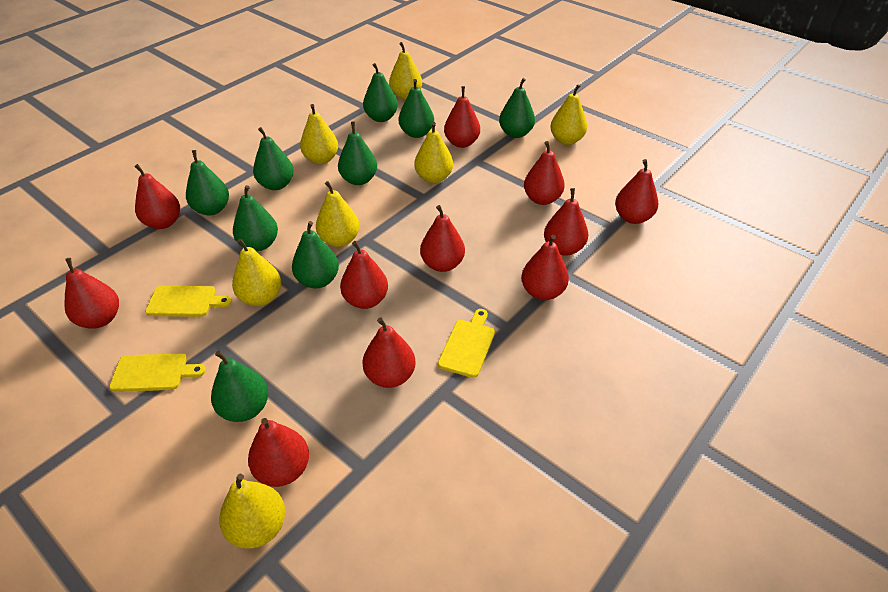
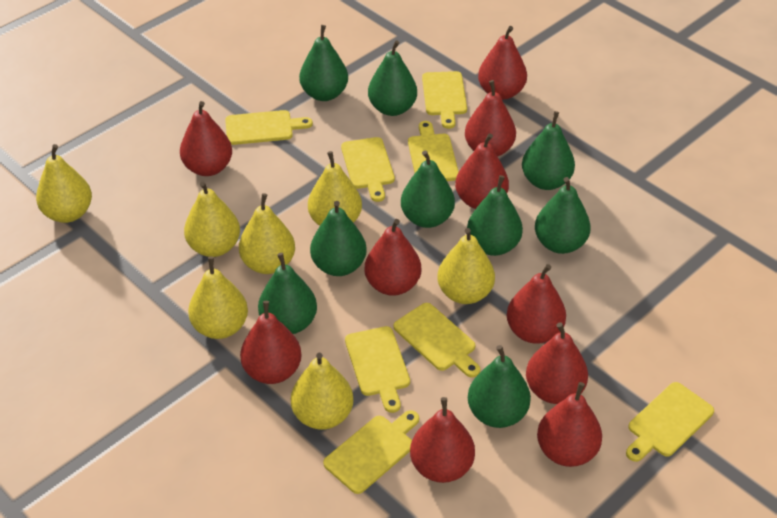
red pear: [64,258,119,329] [134,164,180,229] [248,418,309,487] [340,241,388,309] [362,317,416,388] [420,205,465,272] [444,86,480,148] [521,235,569,300] [524,141,565,205] [544,188,588,256] [615,159,658,224] = 11 -> [180,101,232,176] [240,301,302,384] [364,219,421,296] [410,397,475,483] [455,133,509,209] [465,80,516,157] [478,26,527,100] [507,264,566,344] [526,322,588,404] [537,382,602,467] = 10
yellow cutting board: [109,353,206,392] [145,286,232,317] [438,309,495,378] = 3 -> [225,110,313,145] [323,410,419,494] [341,137,395,202] [345,326,410,413] [394,303,480,378] [408,121,459,181] [422,71,467,129] [626,382,714,462] = 8

